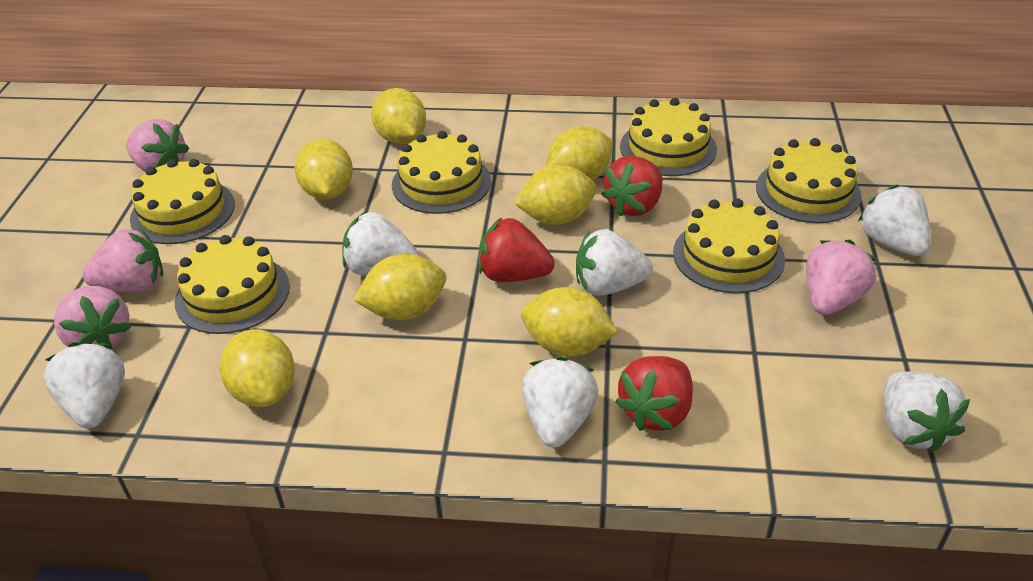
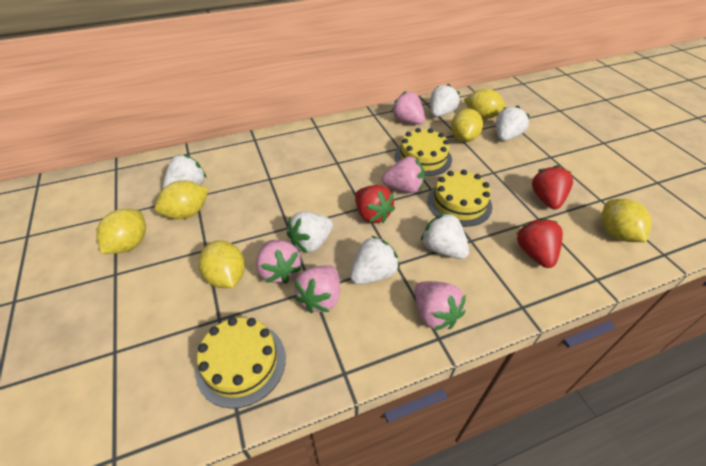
pink strawberry: [54,286,131,350] [82,227,163,292] [126,119,189,172] [806,240,877,315] = 4 -> [256,240,302,284] [294,265,340,313] [382,156,425,193] [391,91,425,124] [415,281,466,331] = 5
yellow cake: [130,159,235,244] [175,235,290,334] [392,131,491,214] [620,98,717,176] [673,199,785,293] [756,138,862,223] = 6 -> [195,317,286,409] [395,128,452,176] [427,170,492,227] = 3
yellow lemon: [220,329,295,407] [294,139,353,199] [354,254,447,320] [371,88,426,144] [514,165,597,225] [521,287,618,357] [546,126,613,180] = 7 -> [96,209,146,254] [155,180,209,219] [199,240,245,288] [451,109,483,142] [464,89,506,119] [601,199,652,242] = 6

